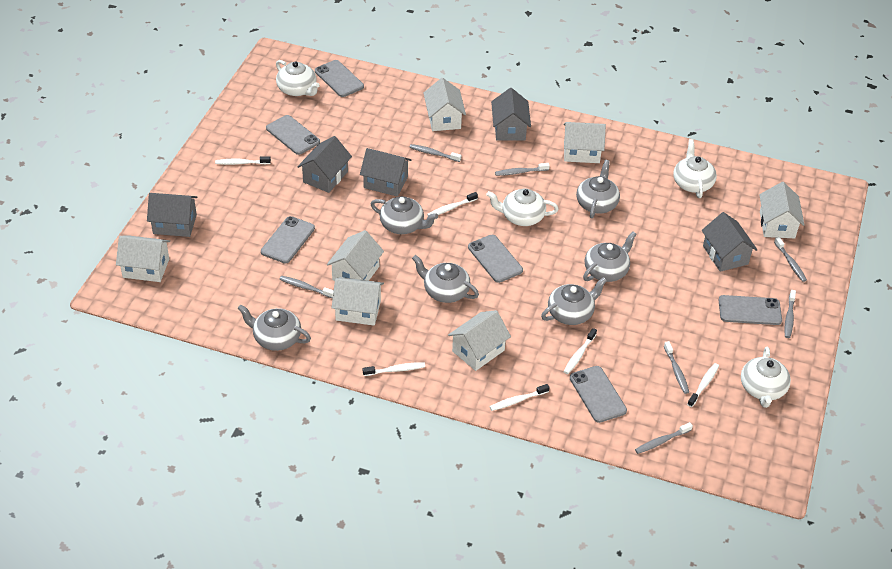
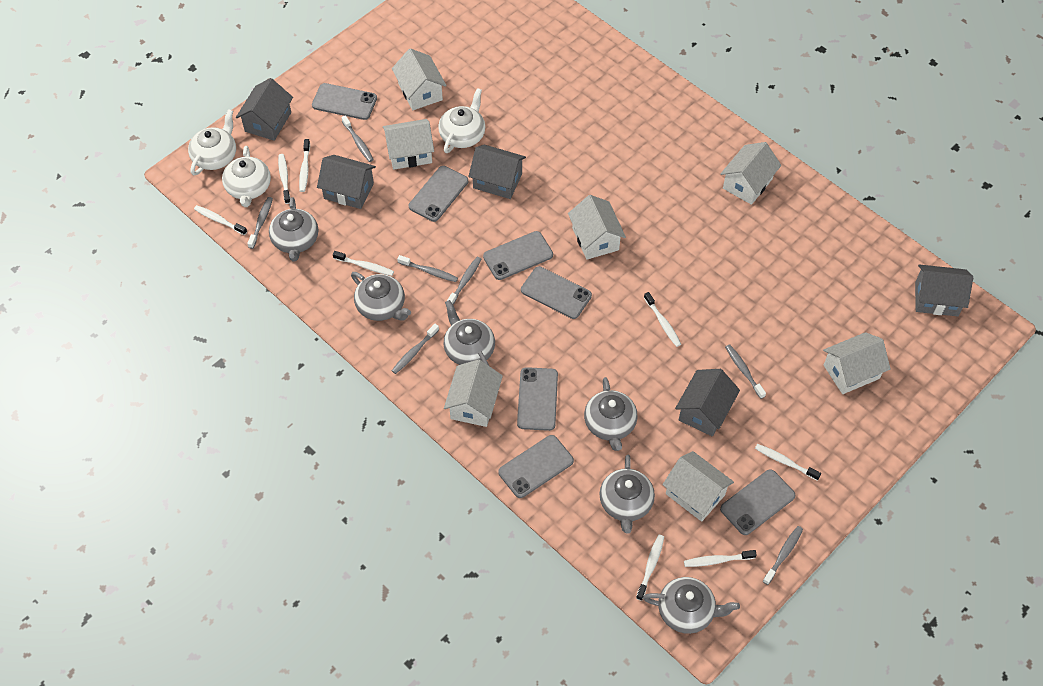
grey phone: [261,216,315,263] [266,115,320,155] [315,60,364,97] [468,235,523,283] [570,366,627,423] [719,295,782,325] = 6 -> [312,83,377,120] [409,166,468,222] [483,231,553,280] [498,435,574,498] [517,367,558,431] [521,266,592,319] [720,469,795,535] = 7
white teapot: [276,60,320,96] [486,189,559,226] [673,139,717,198] [741,346,791,408] = 4 -> [188,109,236,175] [222,146,271,207] [438,88,485,153] = 3
white toothbrush: [215,156,271,165] [363,362,425,376] [427,192,478,216] [489,384,550,411] [563,328,597,374] [687,363,719,407] = 6 -> [194,205,247,235] [278,154,291,204] [299,139,310,192] [333,251,394,276] [636,535,664,601] [644,292,681,347] [684,550,757,567] [755,444,821,481] = 8

